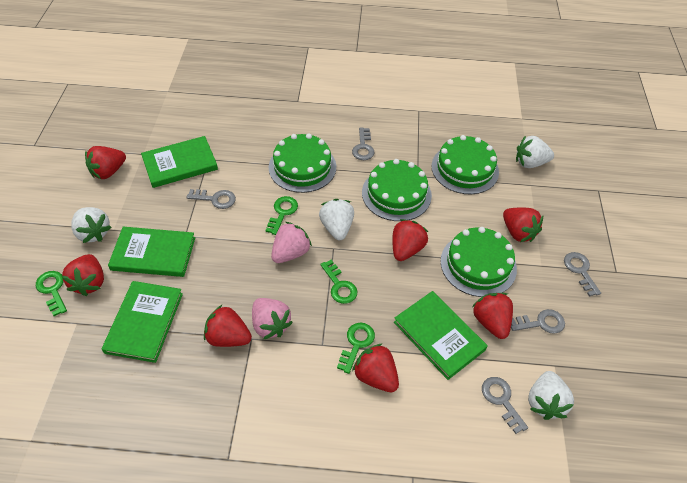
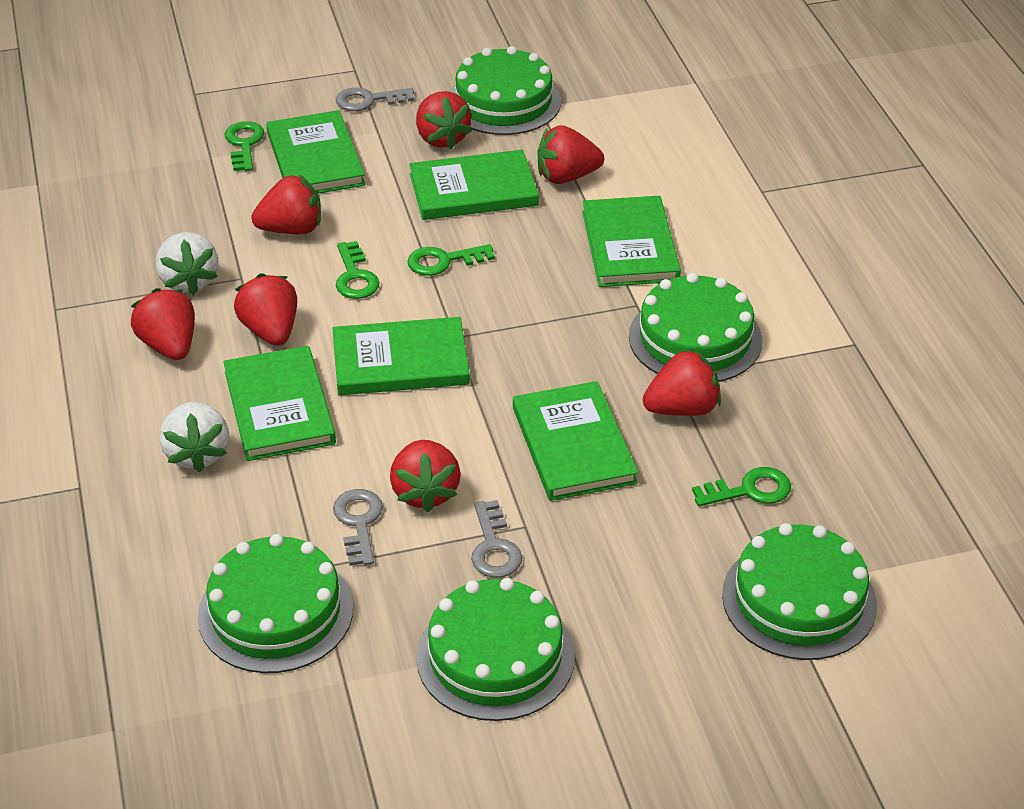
green book: [102,281,183,363] [108,227,195,277] [141,136,218,188] [394,291,488,380] = 4 -> [223,346,336,461] [266,110,365,194] [332,317,470,395] [409,150,539,220] [513,381,638,501] [582,196,681,287] = 6
green cake: [269,133,336,193] [362,159,432,221] [431,135,499,194] [440,227,517,297] = 4 -> [198,534,353,673] [416,578,575,721] [449,46,561,135] [629,273,762,382] [722,523,877,660] = 5
grey key: [186,189,236,209] [352,127,374,160] [482,377,528,434] [511,309,565,334] [564,252,601,297] = 5 -> [333,489,383,566] [336,88,414,111] [471,500,522,578] = 3
pink strawberry: [252,298,293,340] [271,222,312,263] = 2 -> none = 0
white strawberry: [71,207,111,243] [319,199,354,240] [516,136,554,168] [528,371,574,420] = 4 -> [156,232,218,295] [159,402,229,472] = 2

